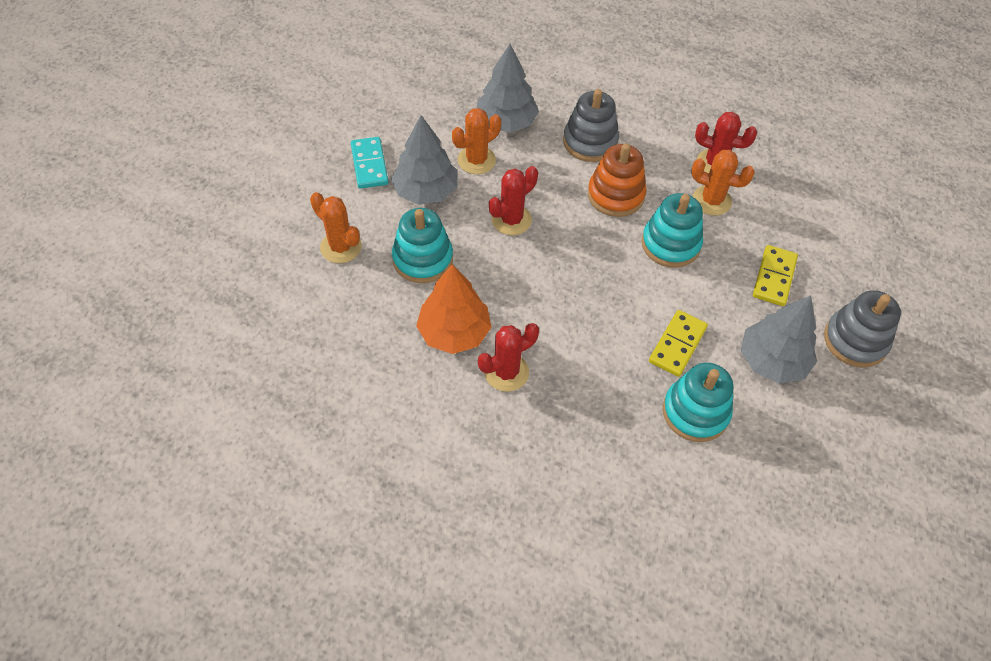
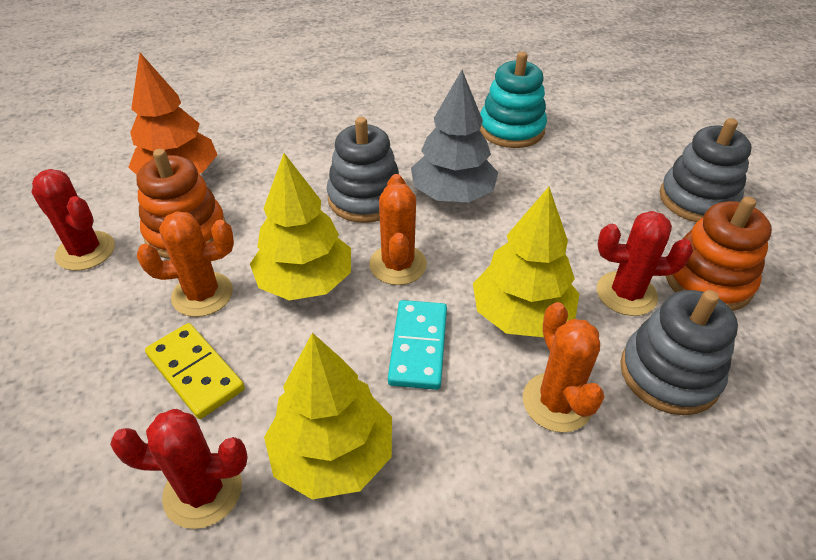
grey stacking toy: [563,89,619,162] [824,290,901,368] = 2 -> [327,117,399,223] [620,290,738,415] [660,118,752,222] = 3
grey tree: [391,115,457,205] [477,44,539,133] [741,295,817,384] = 3 -> [411,70,498,202] = 1
orange stacking toy: [588,143,647,217] = 1 -> [137,149,226,259] [666,197,772,311] = 2
turquoise stacking toy: [392,208,453,283] [642,193,703,268] [663,363,733,442] = 3 -> [480,52,547,148] = 1
yellow domino: [649,310,708,377] [753,245,798,306] = 2 -> [145,323,245,419] = 1
yellow tree: none = 0 -> [250,153,351,301] [264,333,392,500] [473,187,579,337] = 3

